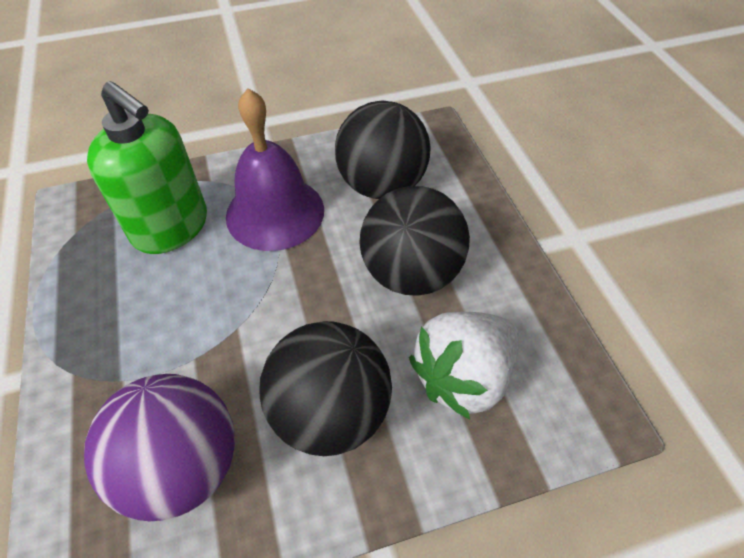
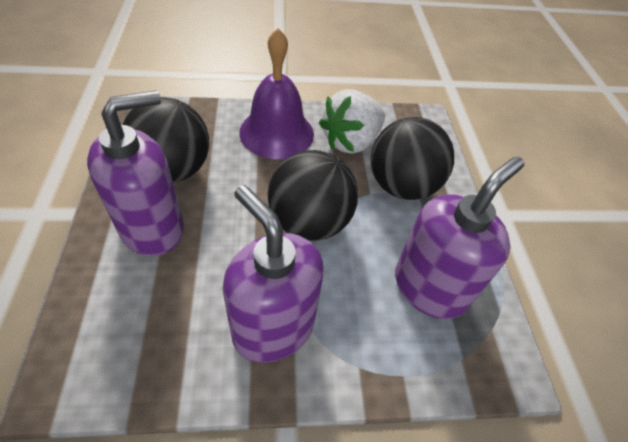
green soap dispenser: [87,81,207,254] = 1 -> none = 0
purple ball: [84,374,235,521] = 1 -> none = 0
purple soap dispenser: none = 0 -> [87,90,184,256] [223,185,324,363] [395,156,524,319] = 3

